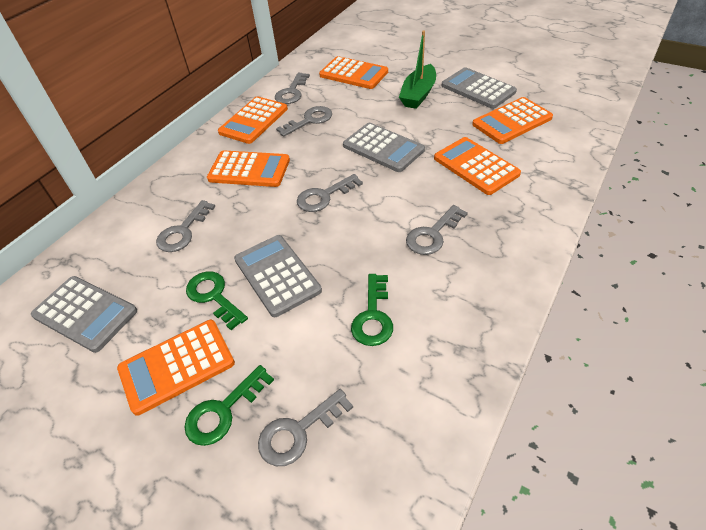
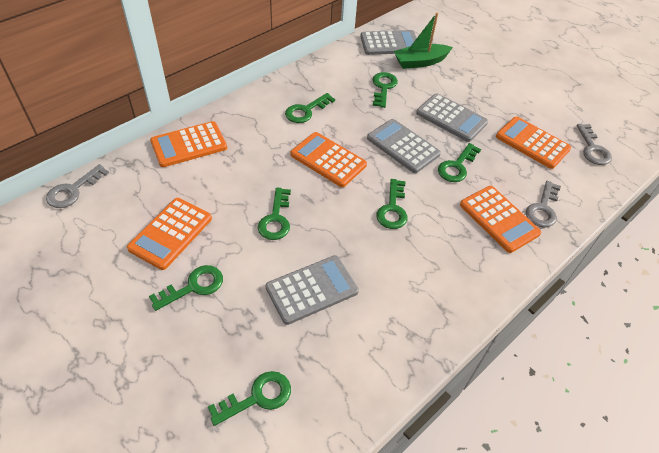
green key: [184,365,274,446] [186,271,248,330] [351,274,393,346] = 3 -> [149,265,223,311] [208,371,291,426] [258,188,291,240] [285,93,335,123] [373,72,398,108] [376,179,407,229] [438,143,481,182] = 7
grey key: [156,200,216,252] [258,389,353,466] [275,73,310,104] [276,106,332,137] [297,174,363,212] [406,205,468,255] = 6 -> [46,164,109,208] [526,181,561,228] [577,124,612,165] = 3
orange calculator: [117,320,235,416] [207,150,290,187] [218,96,288,144] [319,56,388,89] [434,137,521,195] [472,97,553,144] = 6 -> [127,198,212,270] [150,121,227,167] [291,132,367,187] [460,186,541,253] [496,117,571,169] = 5

